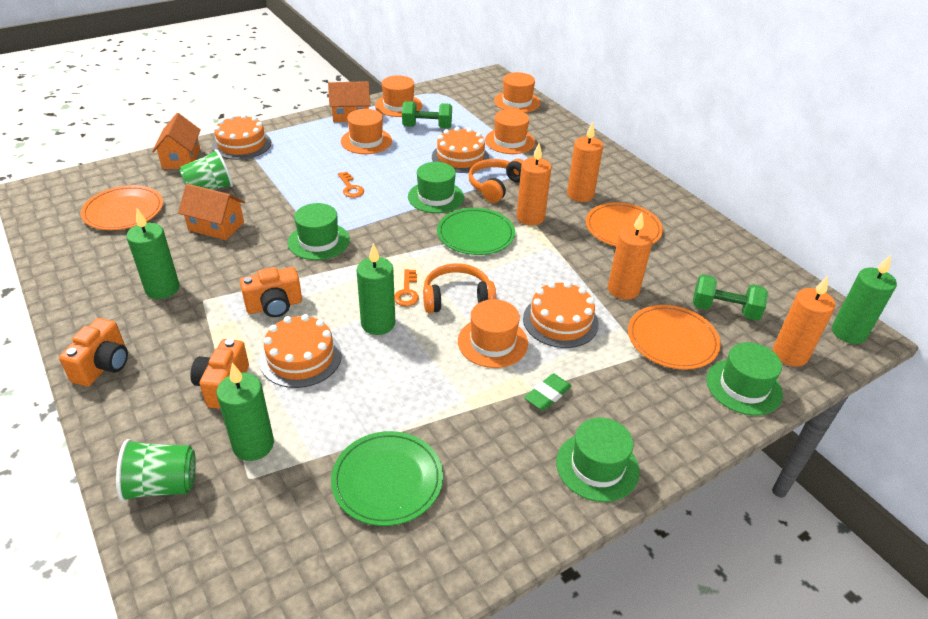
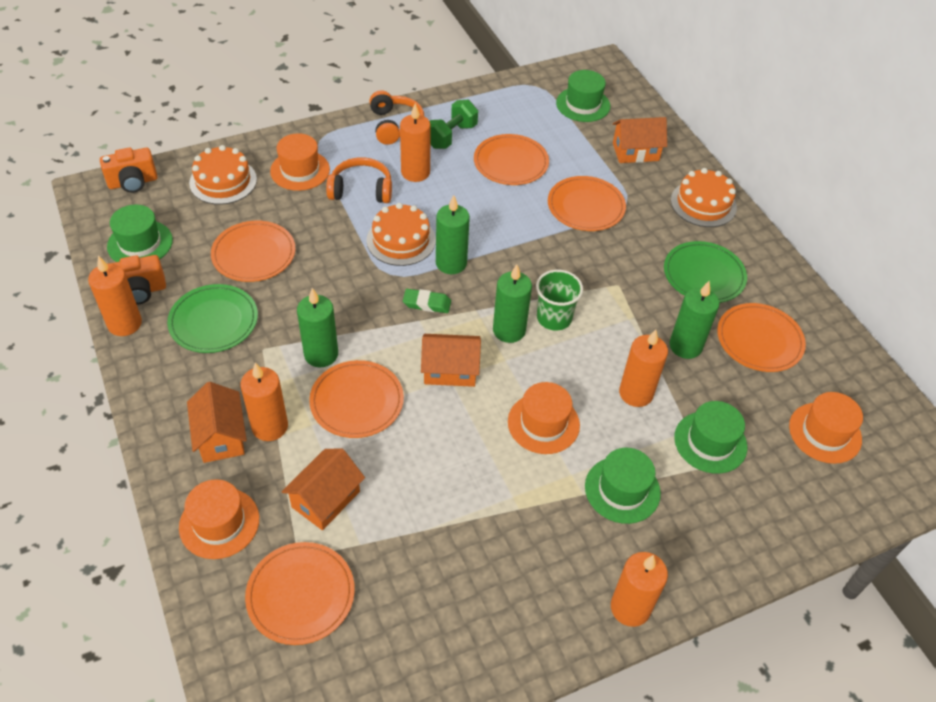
green cup: [116,439,196,502] [179,149,233,190] = 2 -> [536,270,583,331] = 1
green dumbbell: [402,101,452,129] [693,274,768,321] = 2 -> [430,100,478,149] = 1
orange cake: [212,114,271,160] [259,314,342,388] [432,127,489,173] [523,281,599,348] = 4 -> [189,145,257,205] [367,203,436,266] [671,168,737,227] = 3
orange camera: [59,318,128,386] [190,339,249,409] [240,267,302,317] = 3 -> [100,147,158,193] [111,255,166,305] = 2
orange candle: [516,143,552,225] [567,122,603,202] [608,212,653,300] [773,276,835,367] = 4 -> [88,255,142,336] [240,362,288,441] [400,103,431,182] [611,552,668,627] [619,329,668,407] = 5
orange hat: [341,109,392,154] [375,75,422,117] [458,299,528,368] [485,109,535,154] [494,72,540,113] = 5 -> [179,479,259,559] [270,133,330,191] [508,382,580,454] [789,392,863,464] = 4
orange house: [152,113,201,169] [178,184,245,240] [328,81,370,122] = 3 -> [187,382,247,463] [282,448,365,530] [421,334,481,387] [613,117,667,163] = 4
orange key: [338,172,364,198] [394,269,419,306] = 2 -> none = 0
orange plate: [81,185,163,230] [586,203,663,246] [628,305,721,370] = 3 -> [211,220,296,282] [245,542,355,645] [309,360,404,438] [474,134,549,185] [548,176,626,231] [717,303,806,372] = 6

